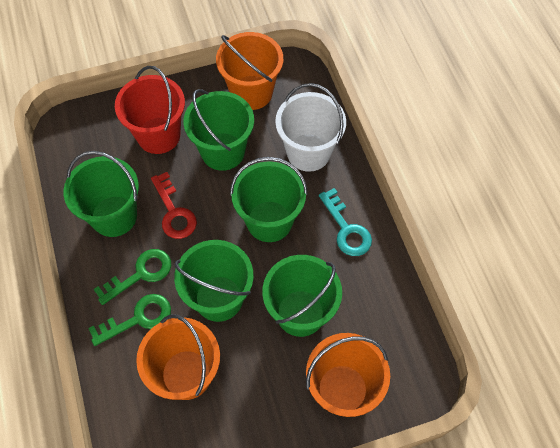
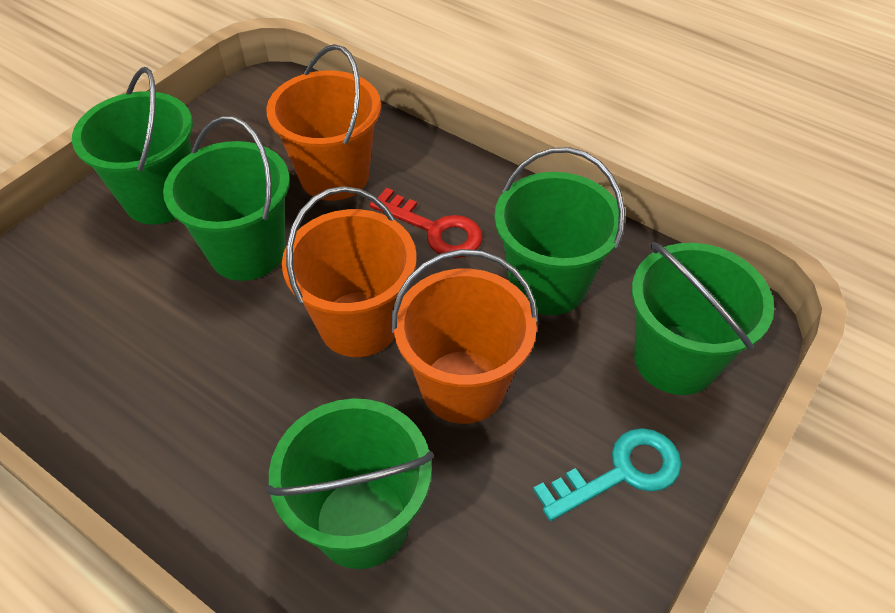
green key: [88,294,171,346] [94,249,171,305] = 2 -> none = 0
red bucket: [115,66,185,154] = 1 -> none = 0
white bucket: [275,83,346,172] = 1 -> none = 0

